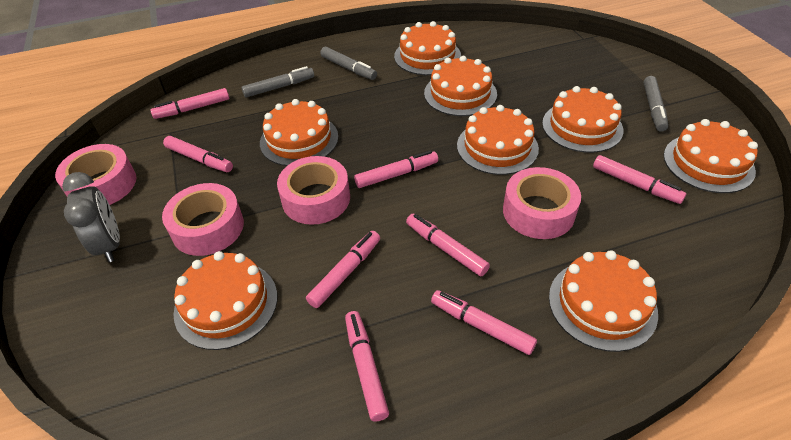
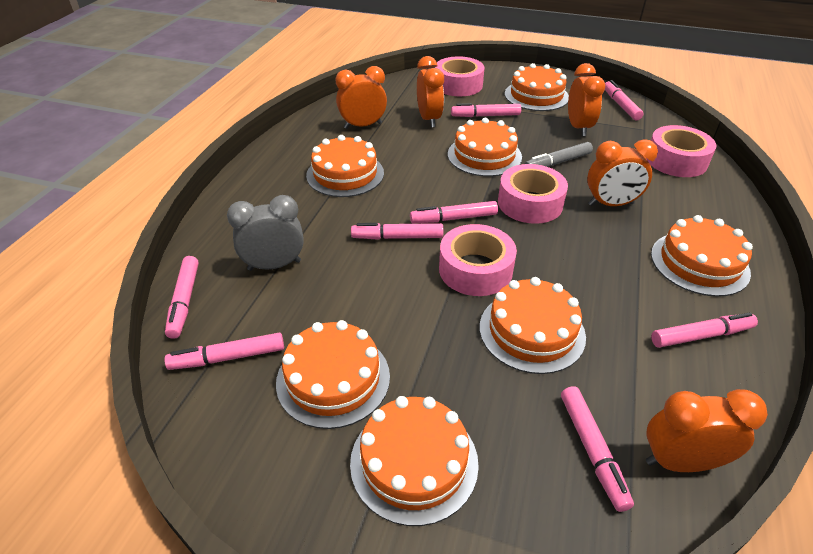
grey marker: [242,66,314,98] [320,47,377,80] [643,76,668,132] = 3 -> [525,142,593,167] = 1
orange cake: [173,251,277,350] [260,99,338,166] [394,21,461,75] [424,56,497,116] [457,105,539,175] [542,86,623,153] [549,250,658,352] [664,119,758,193] = 8 -> [276,320,390,429] [306,135,384,197] [350,396,479,526] [448,118,522,177] [480,277,586,374] [505,63,569,111] [651,215,753,297] = 7
orange clock: none = 0 -> [335,66,387,129] [417,56,444,128] [568,63,605,136] [587,139,658,206] [646,389,768,472] = 5

